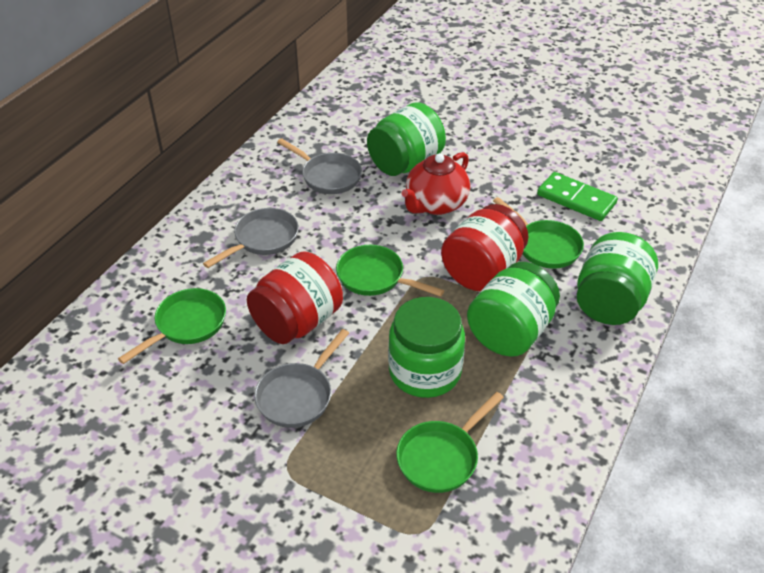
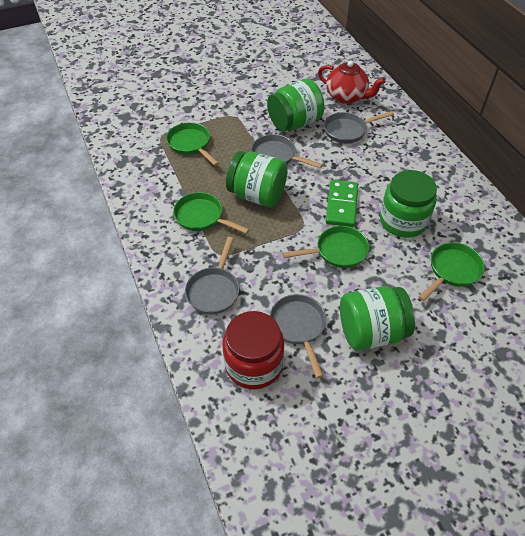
grey pan: [203,208,299,268] [254,329,349,428] [277,138,362,194] = 3 -> [185,237,239,314] [251,134,323,169] [270,294,326,378] [324,111,394,144] = 4
red jar: [247,251,343,344] [441,204,529,291] = 2 -> [222,311,284,389] = 1

